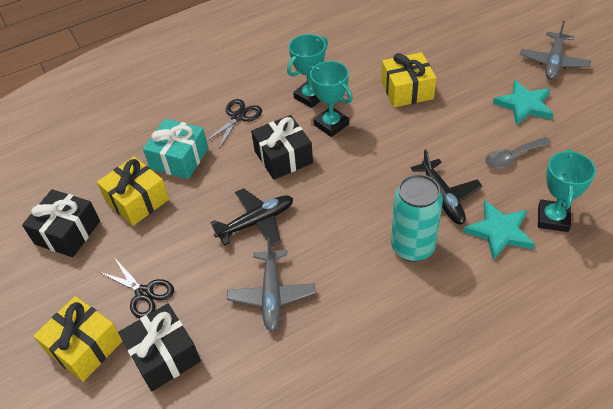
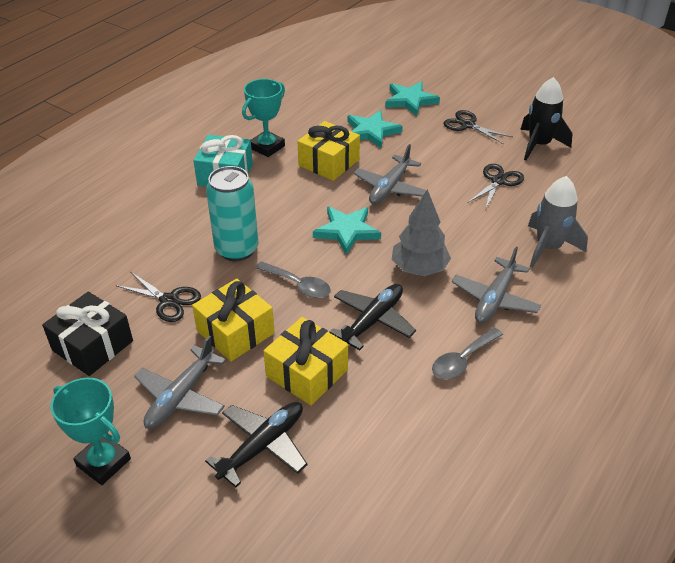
black gift: [22,189,100,257] [118,304,201,391] [251,115,313,180] = 3 -> [42,292,133,376] = 1
black rocket: none = 0 -> [520,77,572,160] = 1
black scissors: [99,259,174,318] [206,99,262,149] = 2 -> [116,272,201,322] [443,110,512,144] [469,164,524,208] = 3
grey plane: [227,238,316,332] [520,21,591,80] = 2 -> [134,336,226,429] [353,144,426,204] [452,247,541,323] = 3
grey rocket: none = 0 -> [528,176,588,268] = 1
grey spoon: [485,137,551,169] = 1 -> [255,261,331,298] [432,327,503,380] = 2
grey tree: none = 0 -> [392,189,451,276] = 1
turquoise star: [463,200,535,260] [493,80,553,125] = 2 -> [313,207,381,255] [347,110,403,148] [385,81,440,116] = 3
turquoise trophy: [287,34,328,108] [308,61,353,137] [538,149,596,232] = 3 -> [50,378,131,485] [242,79,285,157] = 2

